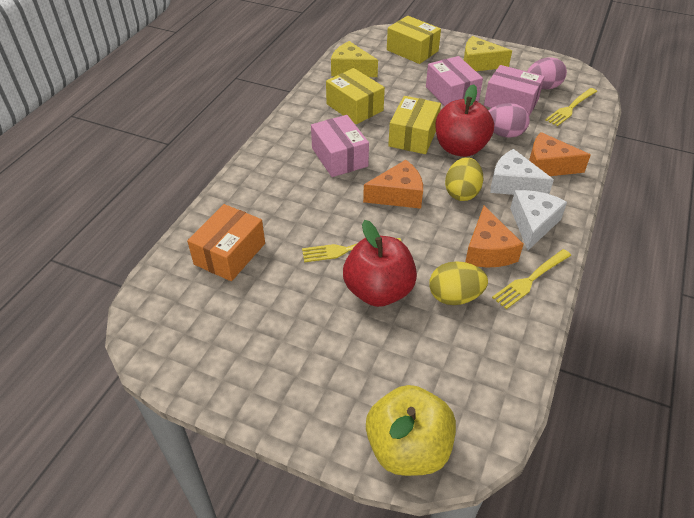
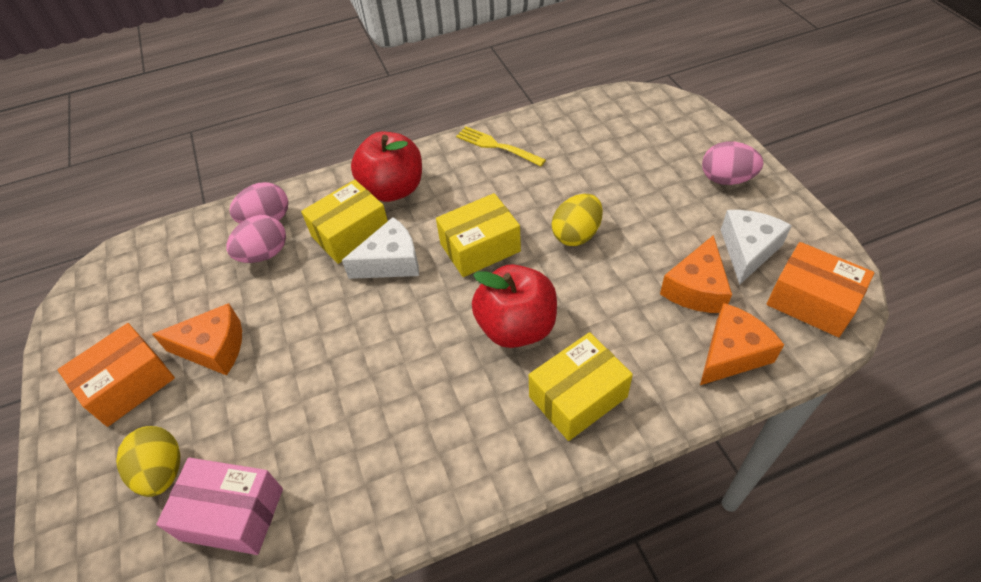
orange box: [187,204,265,281] = 1 -> [58,323,175,427] [767,242,874,337] = 2
pink box: [311,115,369,177] [426,56,483,106] [484,65,545,116] = 3 -> [156,457,283,555] = 1
pink egg: [488,103,530,138] [527,57,567,89] = 2 -> [226,215,286,263] [229,182,288,224] [702,141,763,185] = 3
yellow apple: [366,385,456,476] = 1 -> none = 0
yellow cheese: [331,41,378,77] [464,36,512,71] = 2 -> none = 0
yellow fork: [302,238,402,262] [492,249,571,309] [545,88,597,126] = 3 -> [456,127,546,166] = 1

